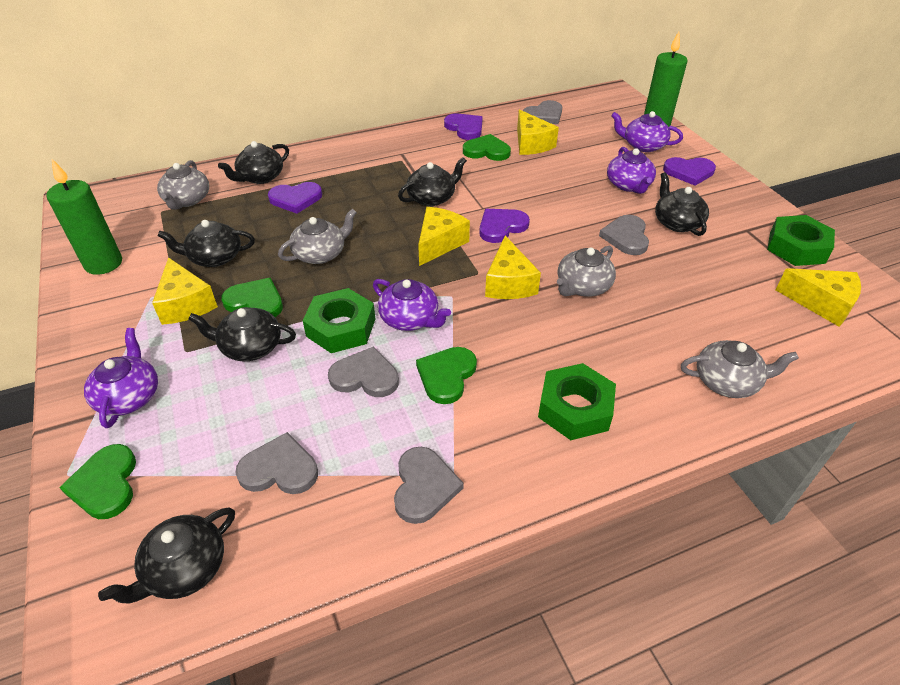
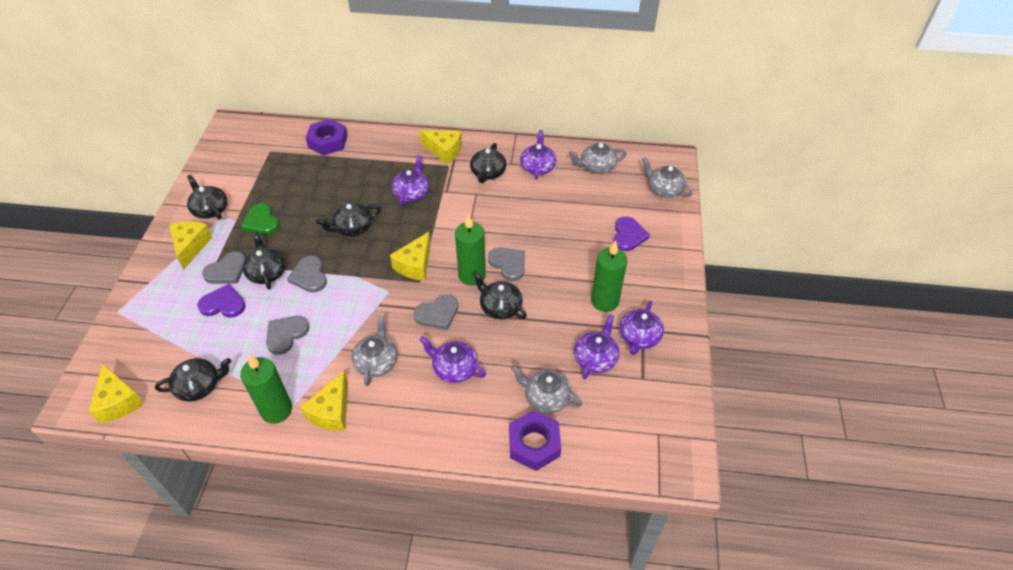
green candle: [46,159,122,275] [644,32,687,127] = 2 -> [240,354,292,424] [455,214,486,286] [591,240,627,312] = 3
green heart: [59,444,136,519] [221,278,283,317] [416,347,477,404] [463,134,511,161] = 4 -> [241,204,280,235] = 1
green nut: [303,288,375,353] [538,363,616,440] [767,215,835,266] = 3 -> none = 0
purple heart: [268,182,322,214] [444,113,483,140] [479,209,530,243] [663,157,716,186] = 4 -> [197,284,245,318] [614,217,650,251] = 2
purple nut: none = 0 -> [306,119,348,155] [509,410,561,471] = 2
purple teapot: [84,328,158,428] [373,279,451,331] [607,147,656,194] [611,111,683,152] = 4 -> [392,155,429,206] [419,336,486,383] [520,130,556,180] [574,315,619,379] [619,301,664,355] = 5

